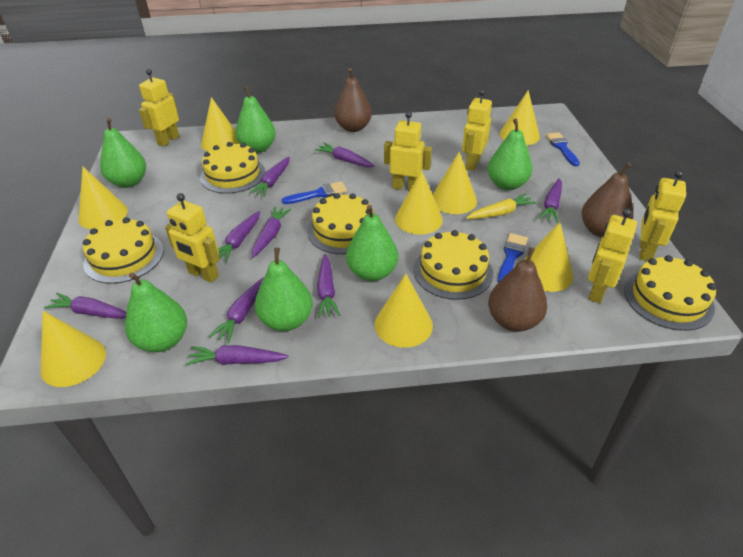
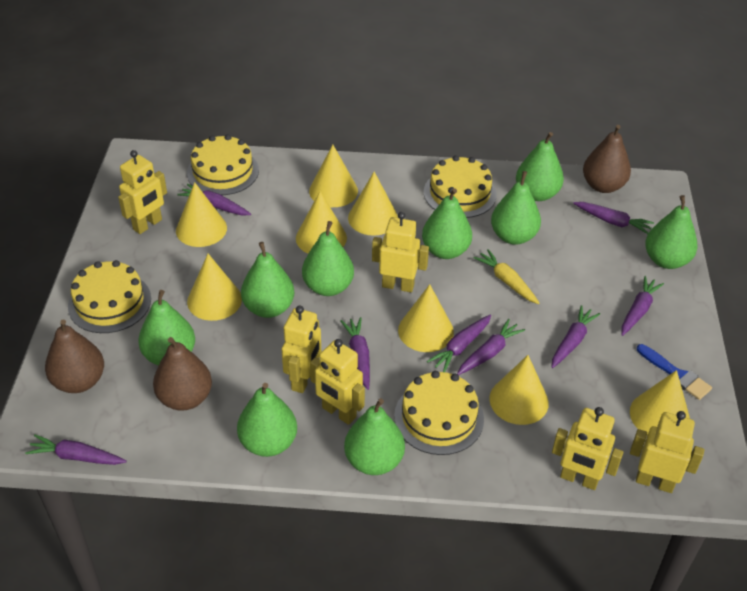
blue brush: [282,181,347,204] [498,233,528,283] [546,132,580,166] = 3 -> [637,344,712,400] = 1
green pear: [100,118,146,188] [125,272,187,352] [235,85,276,153] [255,248,312,331] [346,205,398,281] [488,118,532,190] = 6 -> [138,290,195,366] [237,383,297,457] [241,242,294,318] [302,221,354,296] [344,398,405,475] [422,188,472,259] [491,171,541,245] [516,132,564,201] [645,195,698,269] = 9
purple carrot: [44,293,127,319] [185,345,289,365] [209,276,265,343] [218,211,260,262] [249,157,290,197] [252,206,291,258] [315,143,375,167] [317,254,340,318] [539,178,562,223] = 9 -> [25,435,127,465] [177,184,251,215] [341,317,370,390] [427,314,491,372] [457,319,525,375] [551,305,600,368] [573,202,654,234] [622,276,664,336] = 8
yellow cake: [83,217,164,284] [200,142,265,194] [307,193,374,254] [413,230,493,300] [624,255,717,331] = 5 -> [68,260,151,333] [187,135,259,195] [394,371,484,455] [424,155,497,218] = 4

